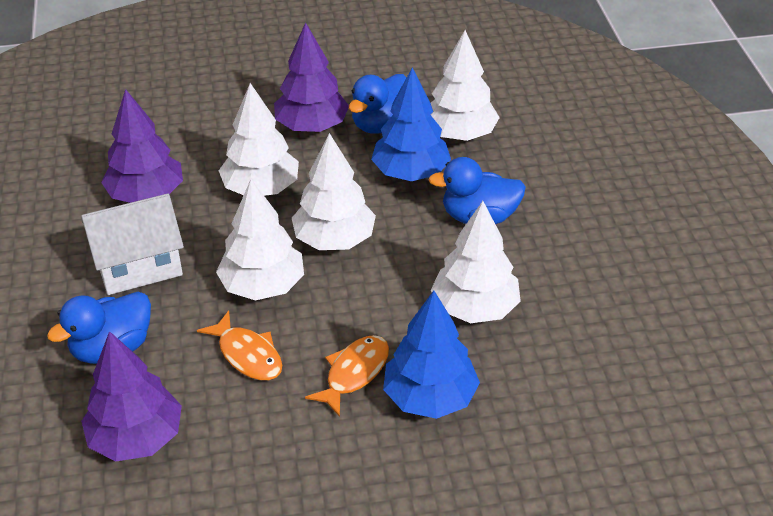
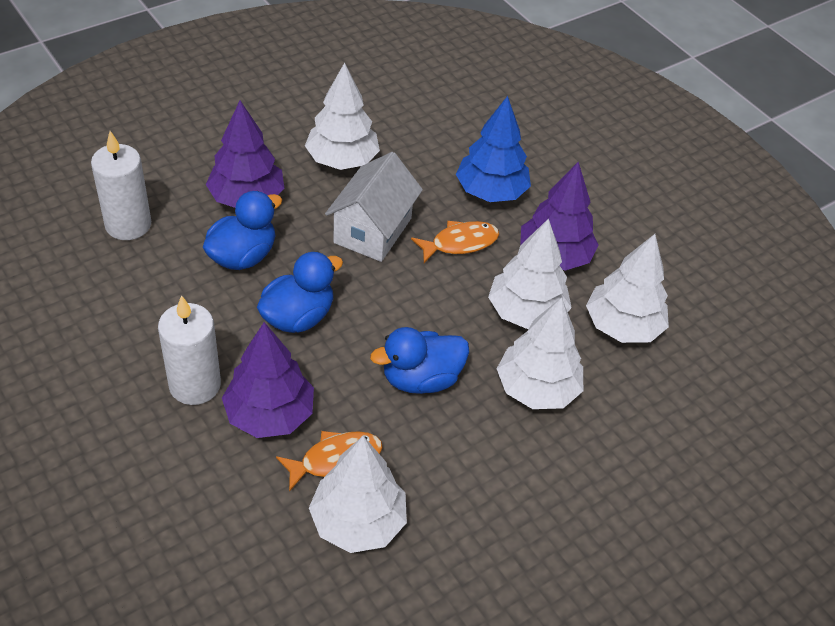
blue tree: [371,67,451,181] [383,291,480,419] = 2 -> [456,96,531,202] = 1
white candle: none = 0 -> [91,131,151,240] [158,295,221,405] = 2

